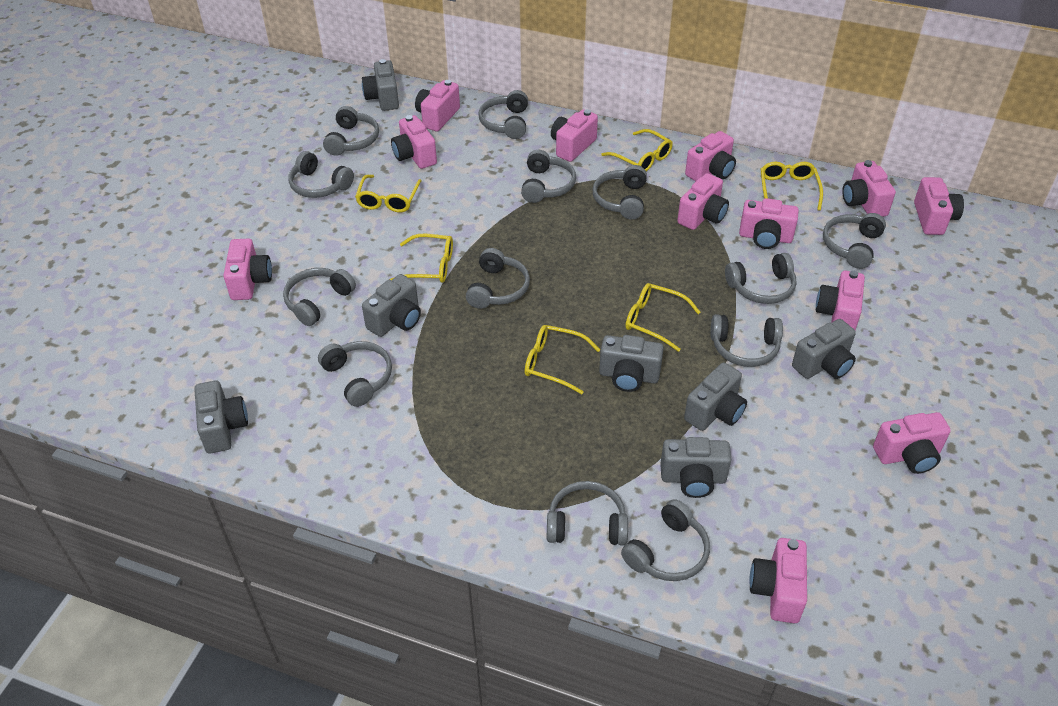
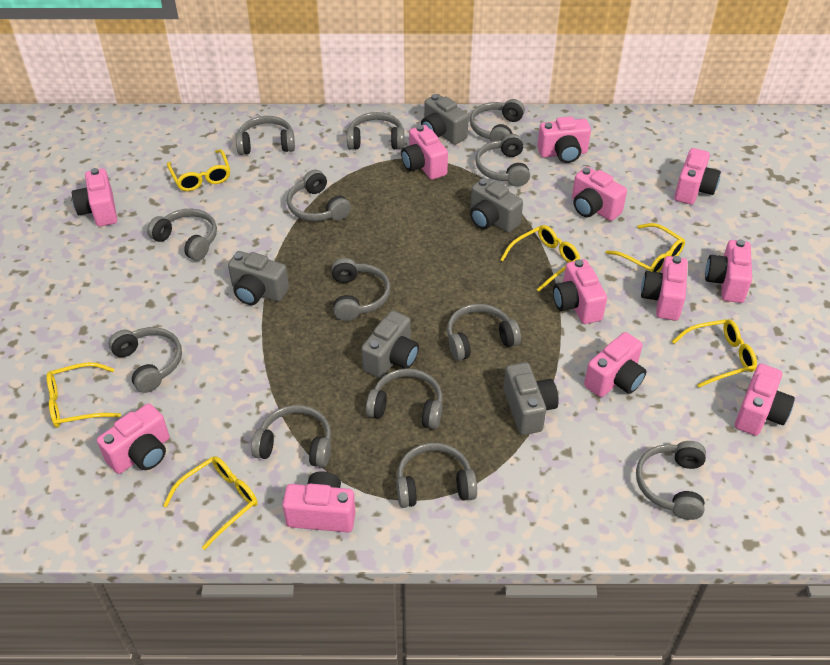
grey camera: [194,380,248,454] [362,59,399,111] [362,274,421,337] [599,335,664,392] [660,437,731,498] [684,362,747,431] [792,319,856,379] = 7 -> [228,251,289,305] [361,311,419,378] [421,94,469,145] [470,178,523,233] [504,362,559,435] = 5

